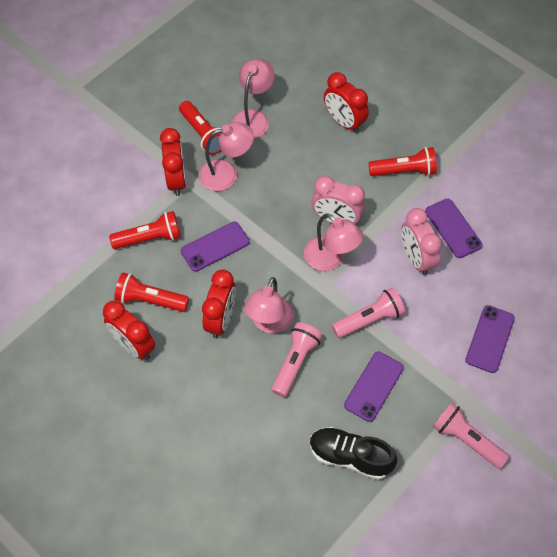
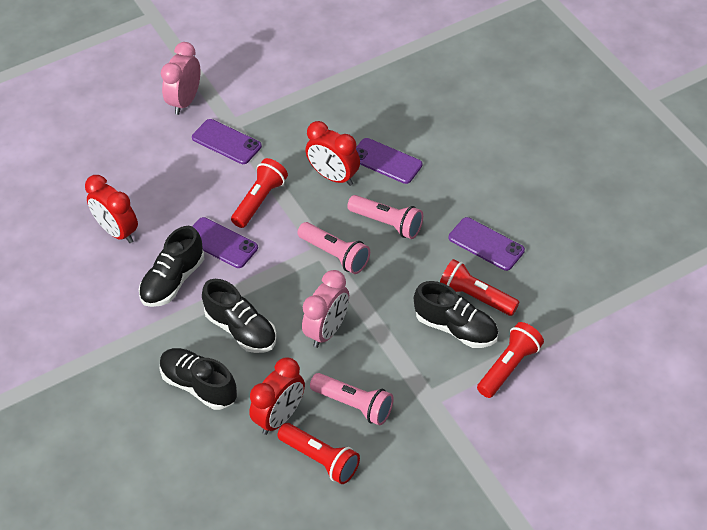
black shoe: [310,427,397,480] = 1 -> [139,226,204,307] [160,348,237,410] [202,279,277,353] [414,281,498,348] = 4
pink lamp: [199,122,254,191] [232,59,275,139] [244,277,294,333] [304,213,363,271] = 4 -> none = 0
red clock: [103,300,155,360] [160,128,186,196] [202,270,236,338] [324,72,369,133] = 4 -> [85,175,138,243] [249,358,305,435] [306,121,360,186] = 3

